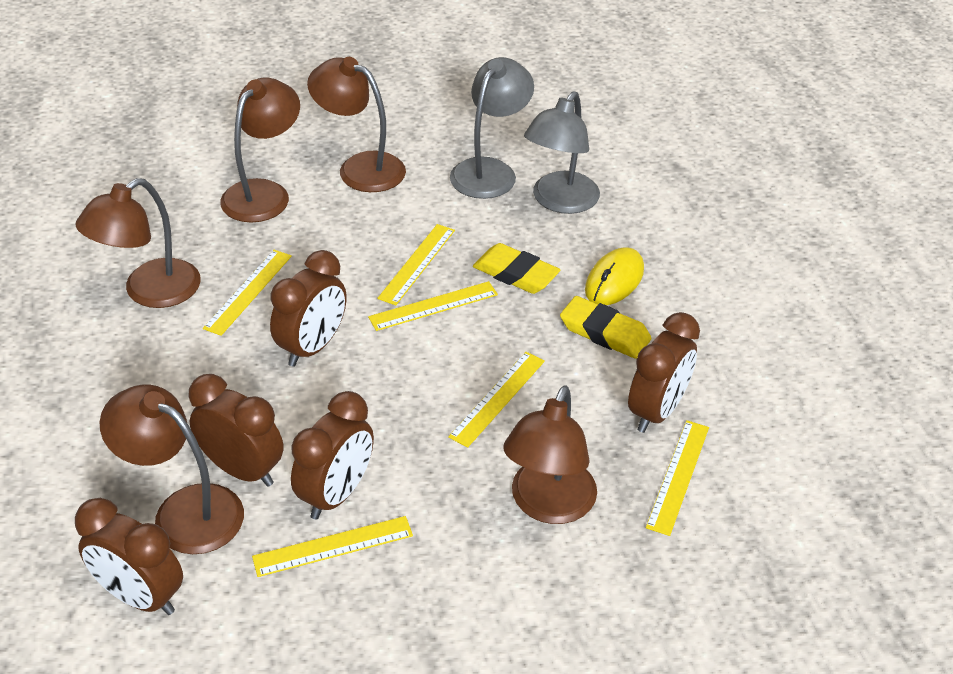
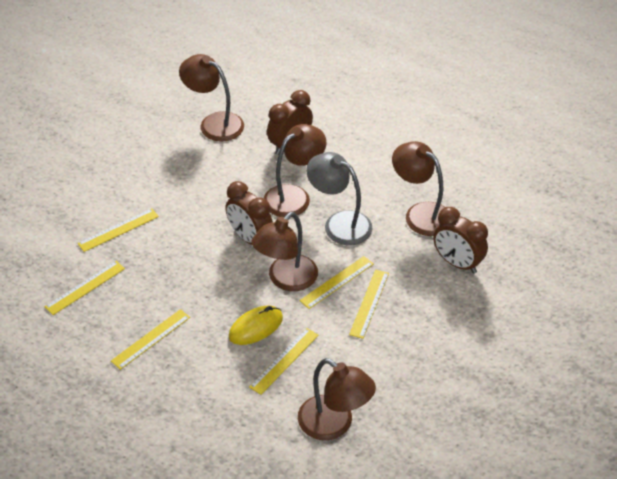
brown clock: [75,498,183,615] [188,374,284,487] [270,250,346,367] [291,391,374,520] [628,312,700,433] = 5 -> [225,181,273,245] [267,90,313,155] [433,207,488,274] = 3
grey lamp: [450,57,534,199] [524,91,600,214] = 2 -> [306,152,372,245] = 1
yellow eraser: [473,243,560,294] [560,296,651,359] = 2 -> none = 0

